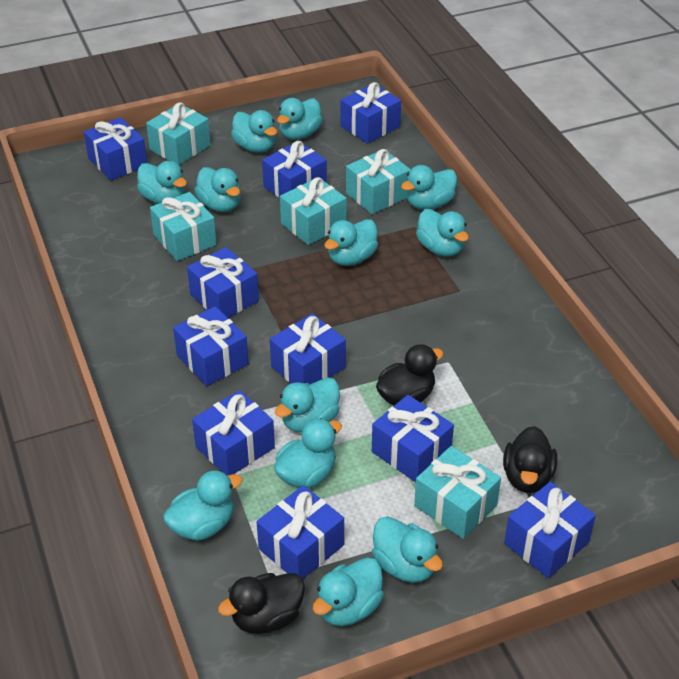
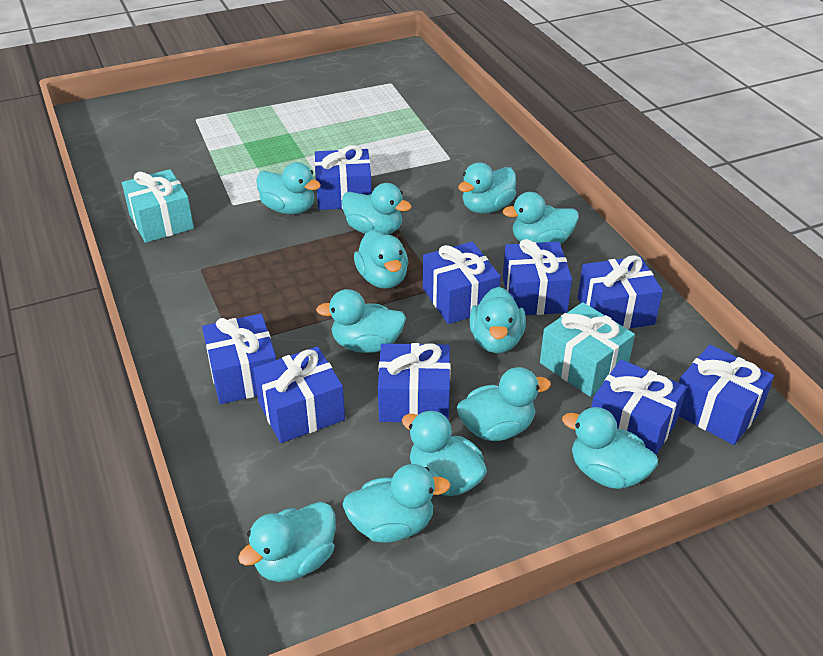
black duck: [218,573,305,634] [376,344,444,406] [503,426,557,493] = 3 -> none = 0
blue gift: [84,117,147,180] [173,306,249,386] [187,247,259,318] [192,390,275,476] [257,485,344,579] [262,141,327,198] [270,313,346,385] [341,82,401,144] [372,395,454,482] [504,482,596,578] = 10 -> [202,314,276,404] [253,347,345,443] [315,145,372,210] [378,343,451,422] [423,242,501,324] [503,239,572,315] [578,255,663,329] [591,359,686,455] [679,345,774,445] = 9
turquoise gift: [146,102,211,165] [150,192,217,261] [280,177,347,245] [346,149,411,214] [414,446,501,539] = 5 -> [122,169,194,243] [540,302,635,397] = 2

